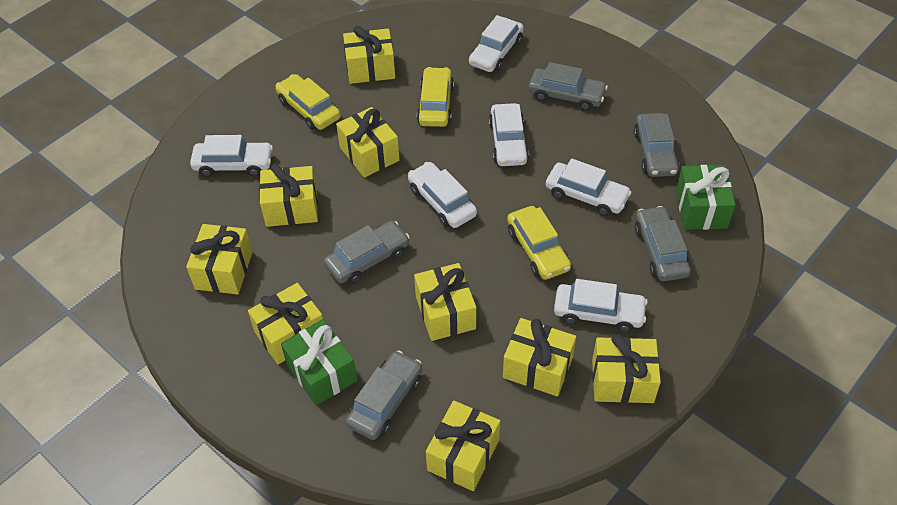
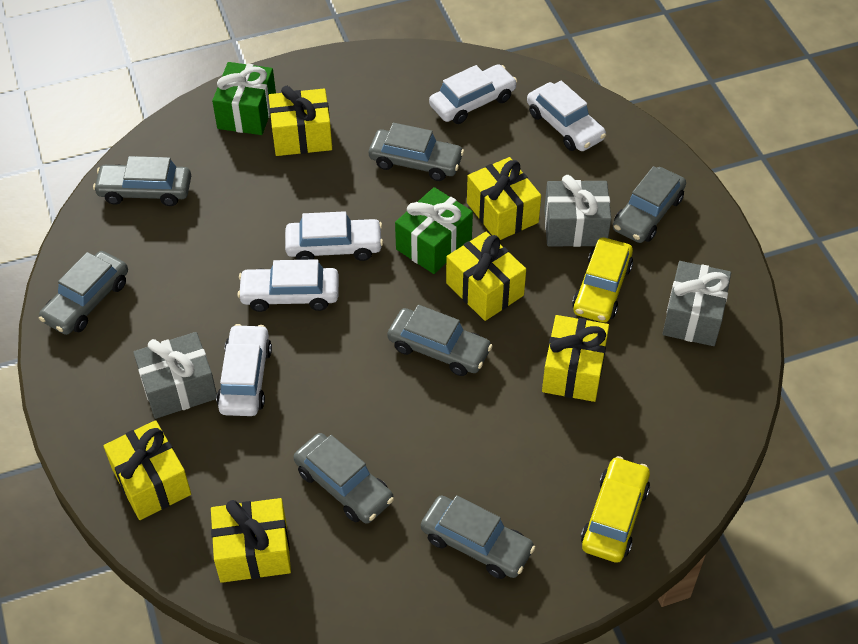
grey car: [324,221,410,284] [346,350,422,440] [529,62,608,111] [634,113,679,177] [635,206,691,281] = 5 -> [39,251,128,335] [93,156,191,206] [294,433,394,524] [369,123,464,181] [387,305,493,376] [421,495,536,579] [613,166,686,243] = 7
grey gift: none = 0 -> [133,332,217,419] [544,175,611,247] [663,261,731,346] = 3
white car: [190,135,273,177] [408,162,477,228] [469,15,524,72] [489,103,529,166] [546,158,632,216] [554,279,648,332] = 6 -> [216,324,272,416] [237,259,339,312] [285,211,383,261] [429,64,517,124] [527,81,606,151] = 5
yellow car: [276,74,341,130] [417,67,454,127] [507,206,571,280] = 3 -> [572,237,633,323] [581,456,650,563] = 2
yellow gift: [186,224,253,295] [248,283,323,364] [259,164,318,227] [336,107,400,178] [343,26,395,84] [414,263,476,341] [426,400,500,491] [503,318,576,396] [592,334,661,403] = 9 -> [103,420,191,520] [211,498,291,583] [269,86,332,156] [446,232,526,321] [467,157,541,240] [542,315,609,402] = 6

